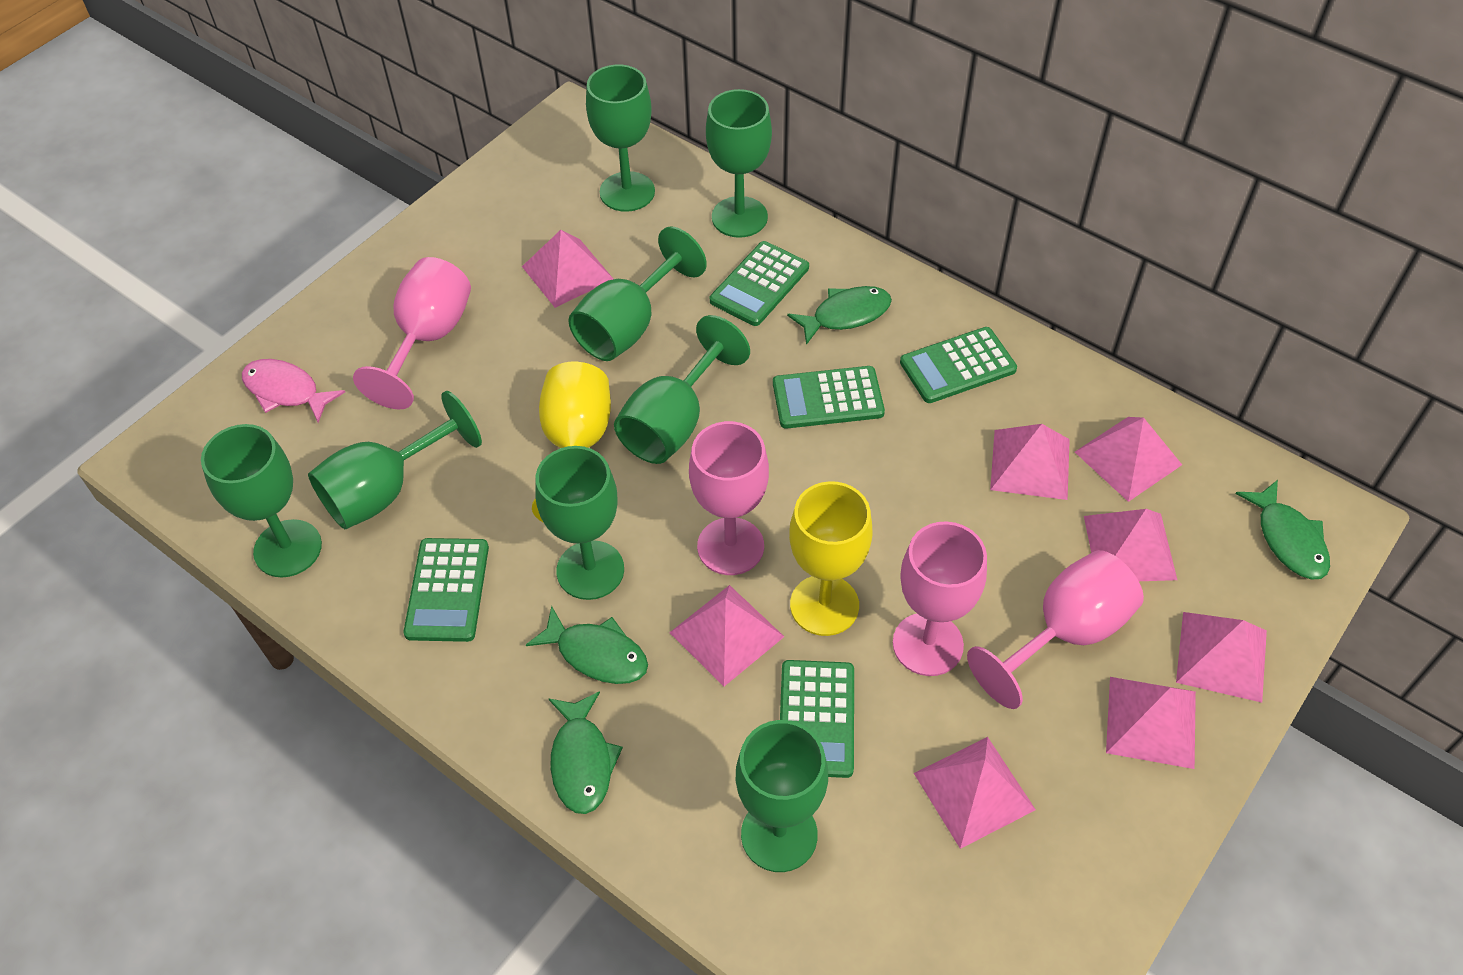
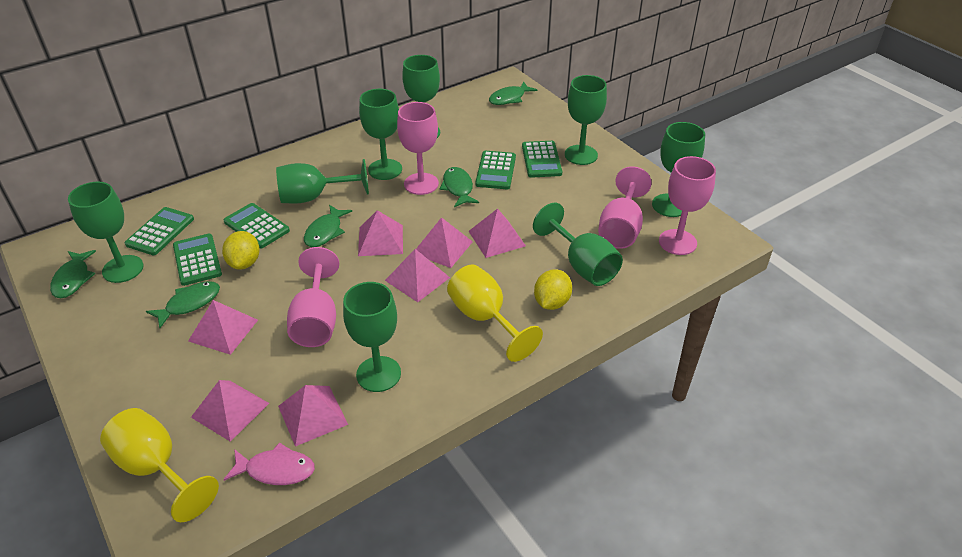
green fish: [526,606,648,684] [548,691,623,814] [787,286,892,345] [1236,480,1330,579] = 4 -> [50,250,96,298] [146,281,220,328] [304,205,352,247] [440,167,479,207] [489,81,538,105] = 5
pink pyramid: [522,230,613,308] [669,585,784,686] [914,737,1036,849] [990,424,1070,500] [1075,417,1182,502] [1084,509,1177,581] [1106,677,1196,769] [1176,612,1267,703] = 8 -> [188,300,258,355] [191,380,269,442] [278,385,348,447] [358,210,403,256] [385,249,450,302] [416,217,473,268] [469,208,526,258] = 7
yellow lemon: none = 0 -> [222,231,260,270] [534,269,572,310] = 2

